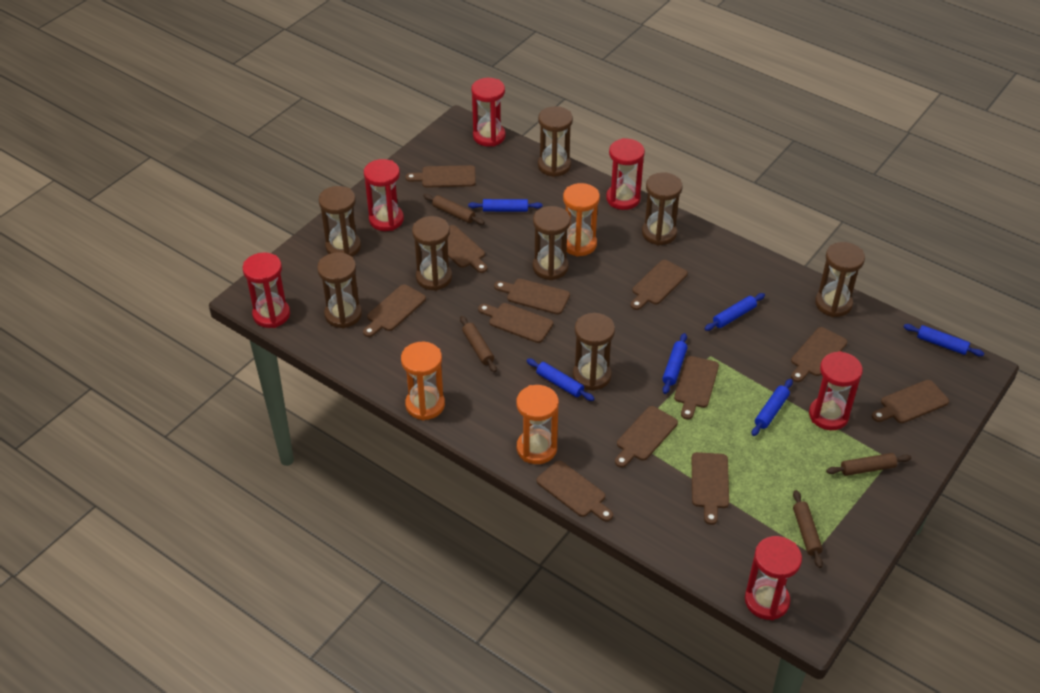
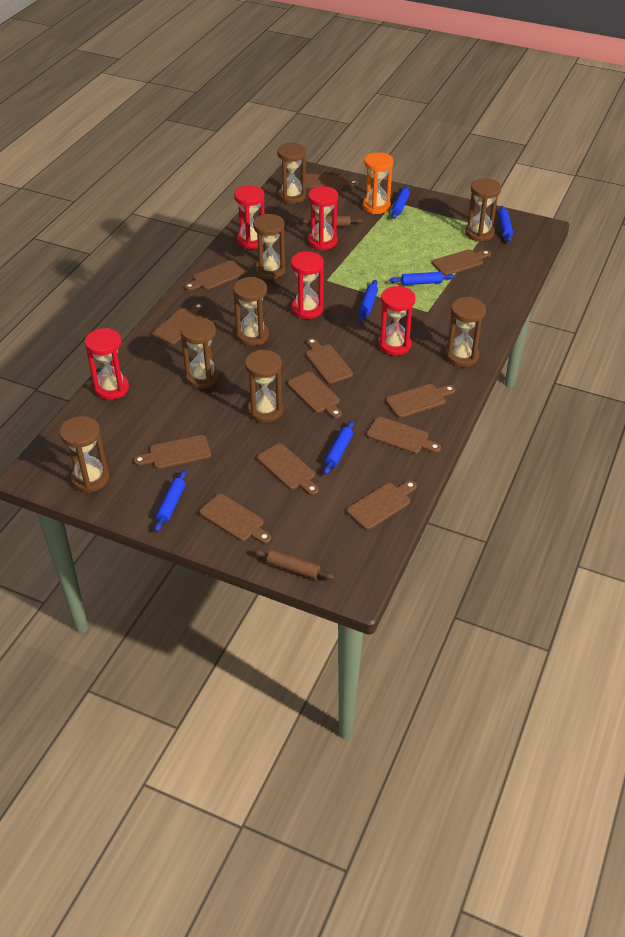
brown rolling pin: [423,194,485,225] [460,316,497,373] [793,490,823,568] [826,453,911,476] = 4 -> [253,549,334,580] [301,216,362,226] = 2
orange hourglass: [401,342,445,420] [516,385,559,464] [563,183,600,257] = 3 -> [363,152,393,214] = 1
red hourglass: [243,252,290,328] [364,159,404,231] [471,78,506,147] [606,138,645,210] [745,536,802,620] [809,351,863,430] = 6 -> [85,328,129,400] [234,185,265,249] [291,251,324,319] [308,186,338,250] [378,286,415,355] = 5

